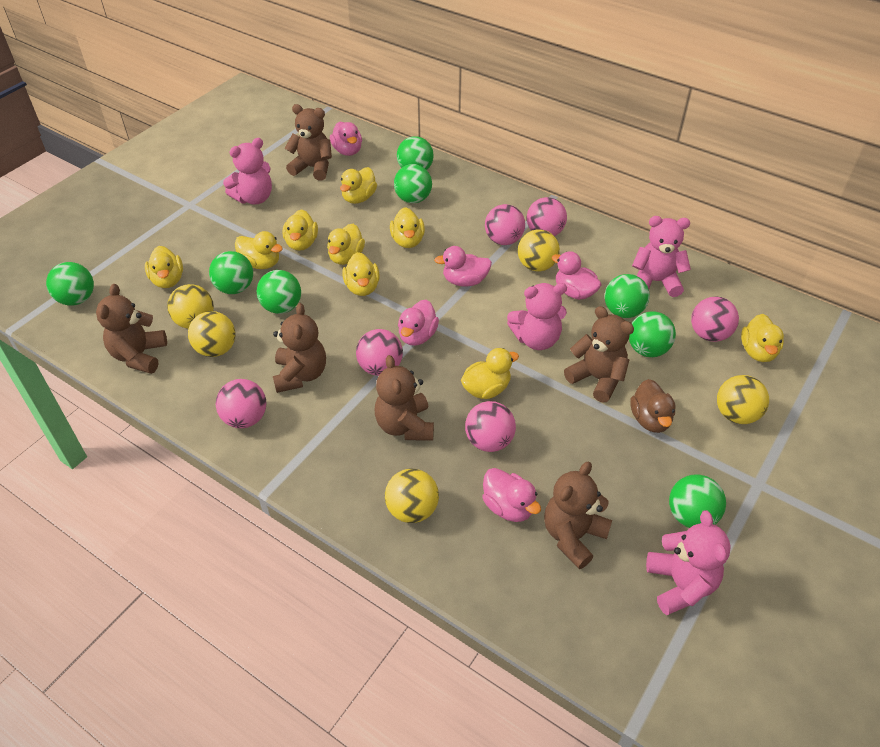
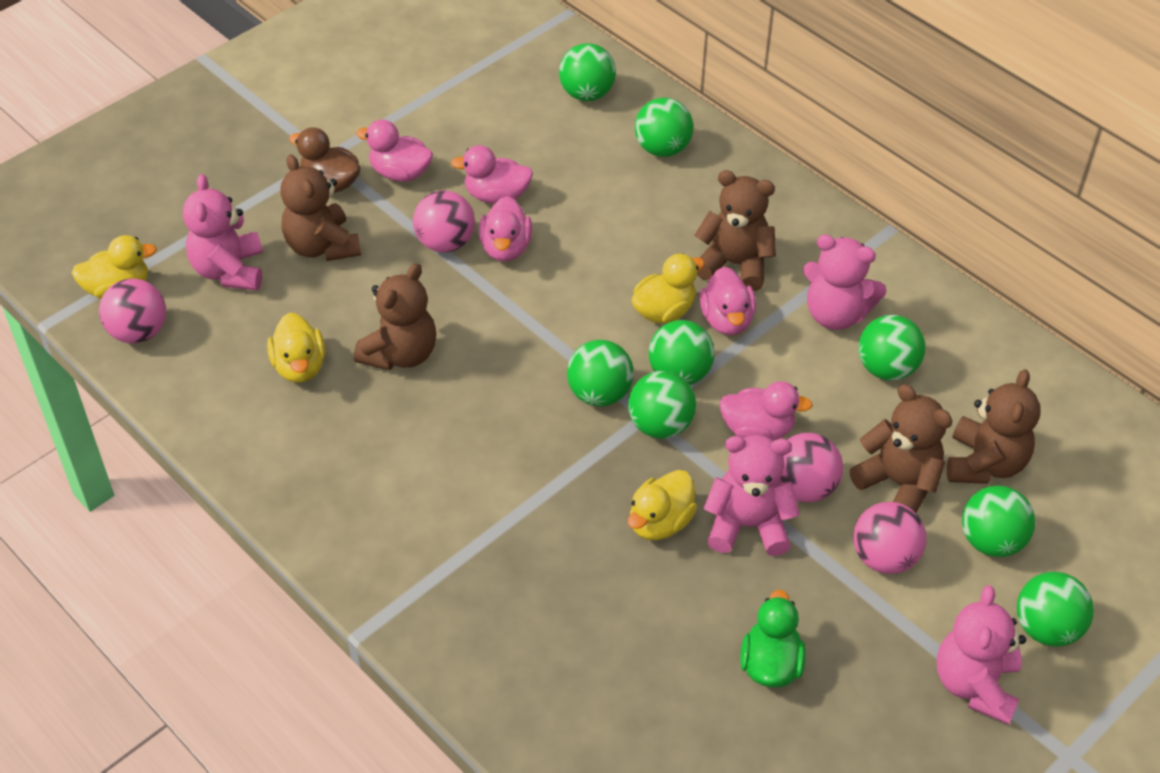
brown teddy bear: [96,284,167,374] [273,303,326,393] [285,104,332,180] [375,355,434,441] [544,461,612,569] [564,306,634,403] = 6 -> [280,154,361,261] [354,263,437,370] [694,170,776,291] [850,384,953,513] [947,369,1041,484] = 5
green duck: none = 0 -> [740,590,806,688] = 1
pink ball: [216,379,266,428] [356,329,403,376] [465,401,516,452] [485,204,525,245] [527,197,567,236] [691,296,739,342] = 6 -> [99,279,166,343] [413,190,475,253] [780,433,843,502] [853,502,926,574] = 4
yellow ball: [167,284,214,329] [188,311,236,357] [385,469,439,523] [518,229,560,271] [717,375,769,424] = 5 -> none = 0
yellow duck: [145,246,183,288] [235,231,283,269] [283,209,318,251] [327,224,365,265] [340,167,377,204] [342,252,380,296] [390,207,425,248] [461,348,519,399] [741,314,784,362] = 9 -> [72,235,157,299] [267,313,325,382] [628,470,697,540] [632,253,705,324] = 4

